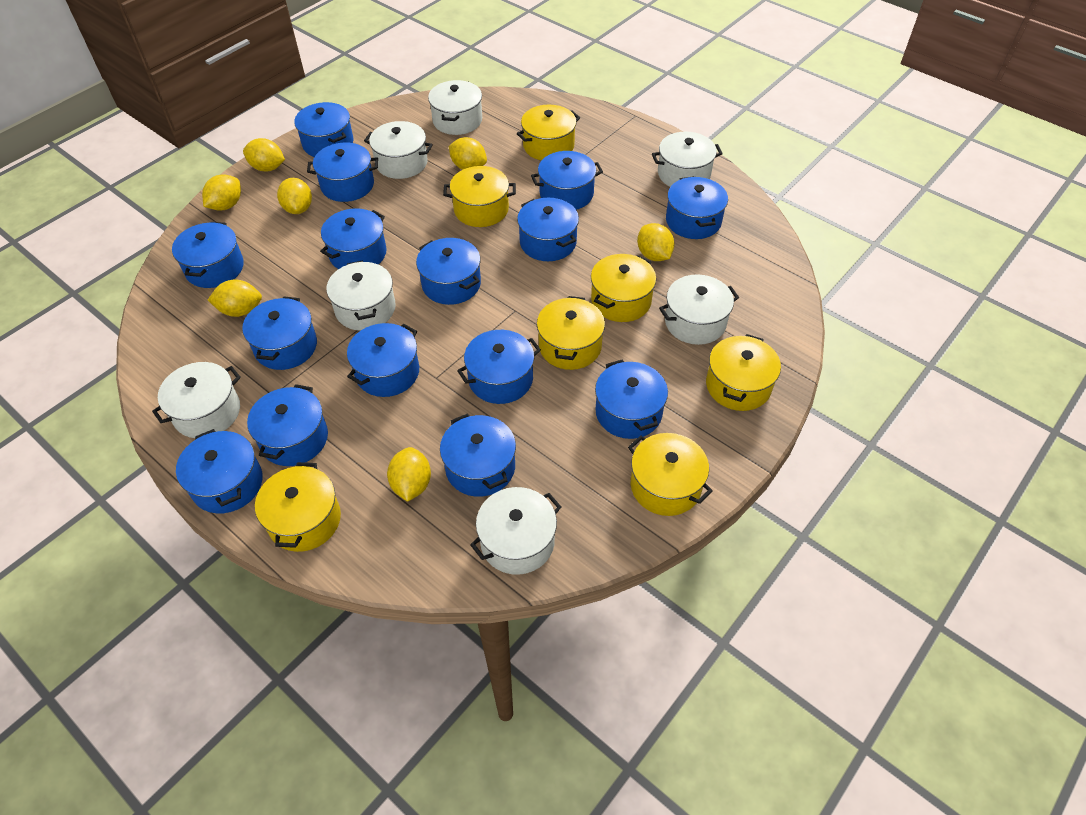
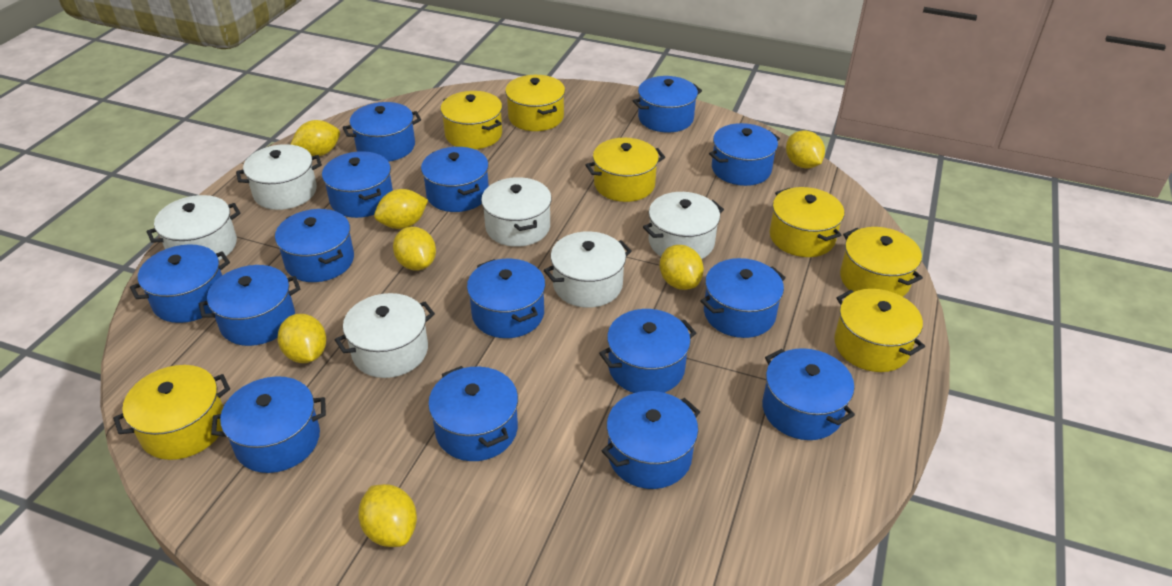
white pot: [152,362,241,438] [326,260,396,331] [364,121,433,179] [428,80,482,135] [470,487,561,575] [652,132,723,187] [659,274,739,345] = 7 -> [147,195,241,260] [236,144,322,210] [335,293,435,378] [481,177,552,247] [544,231,632,308] [643,192,724,259] = 6

